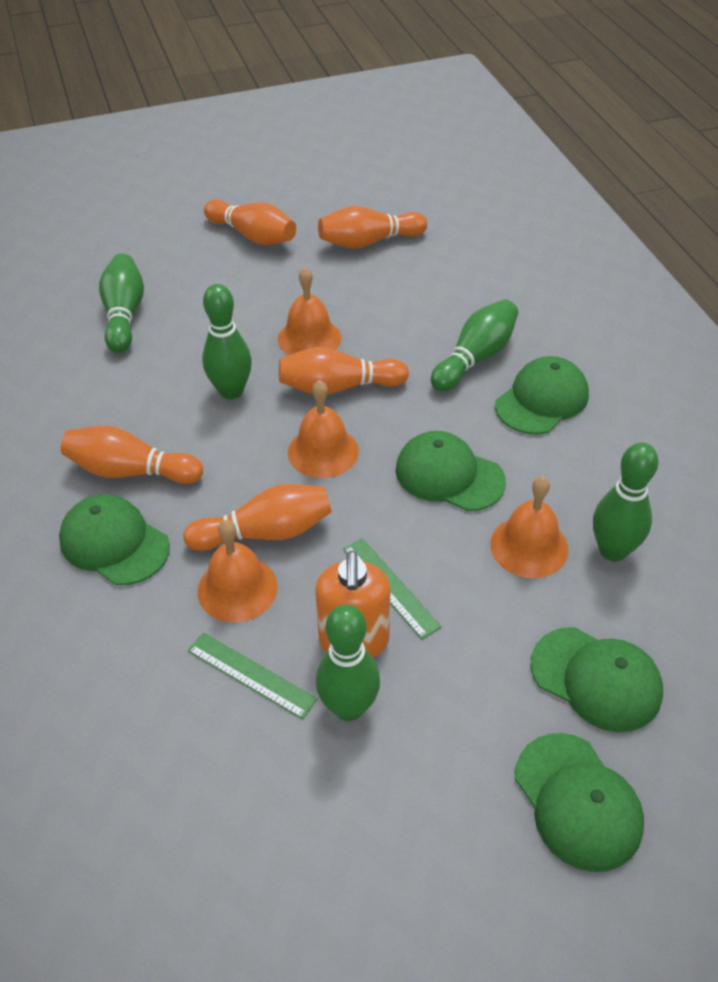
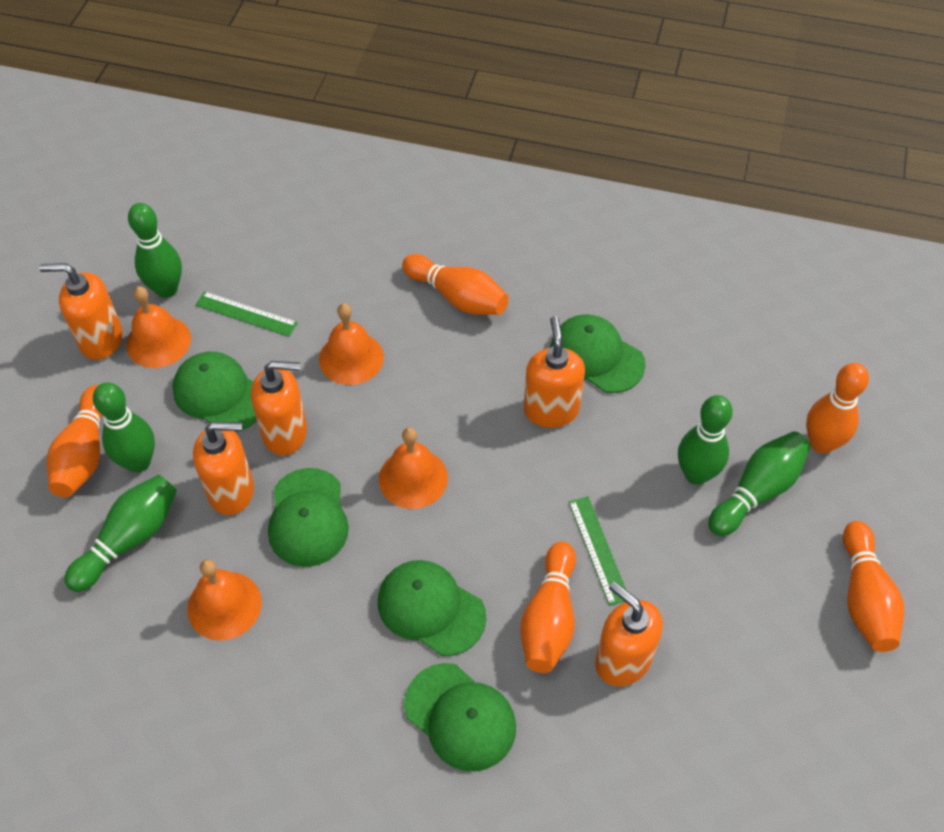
orange soap dispenser: [315,551,391,658] = 1 -> [39,263,123,360] [193,422,254,515] [251,361,307,456] [524,316,585,428] [595,581,663,686] = 5

